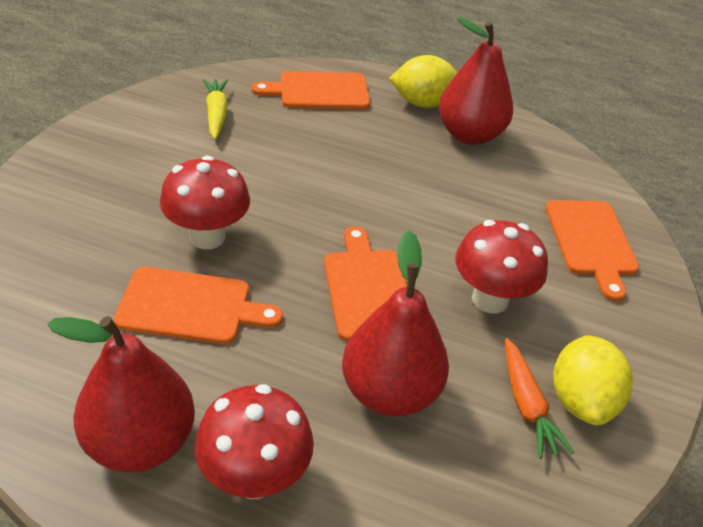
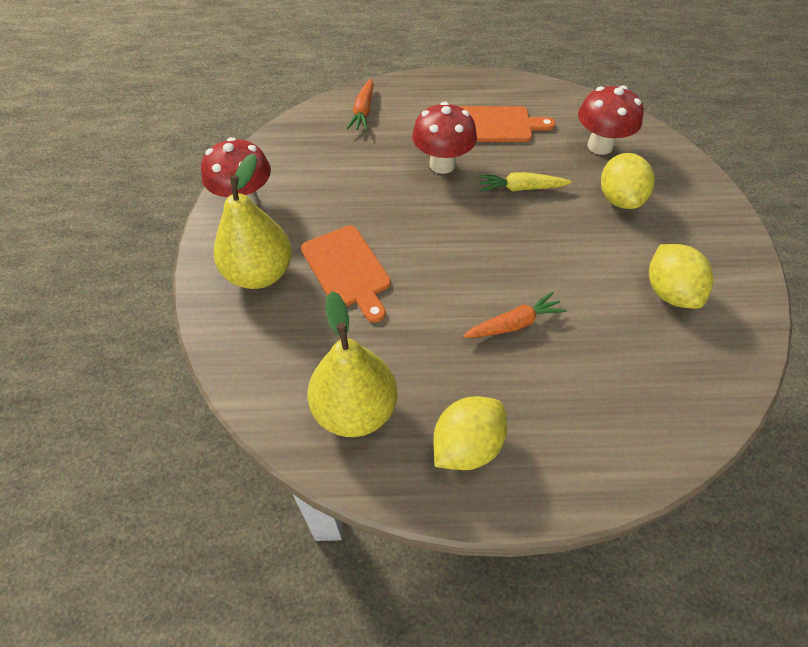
orange carrot: [505,338,574,459] = 1 -> [346,79,374,131] [463,291,567,338] = 2
orange cutting board: [114,267,283,344] [252,71,370,109] [324,226,407,341] [545,200,639,301] = 4 -> [301,225,391,323] [458,106,555,142] = 2
red pear: [47,316,195,472] [342,230,449,417] [439,17,513,145] = 3 -> none = 0
yellow lemon: [389,55,457,108] [553,335,633,425] = 2 -> [433,396,507,470] [601,153,655,209] [649,244,714,309] = 3
yellow pear: none = 0 -> [214,153,292,289] [308,291,398,437] = 2

